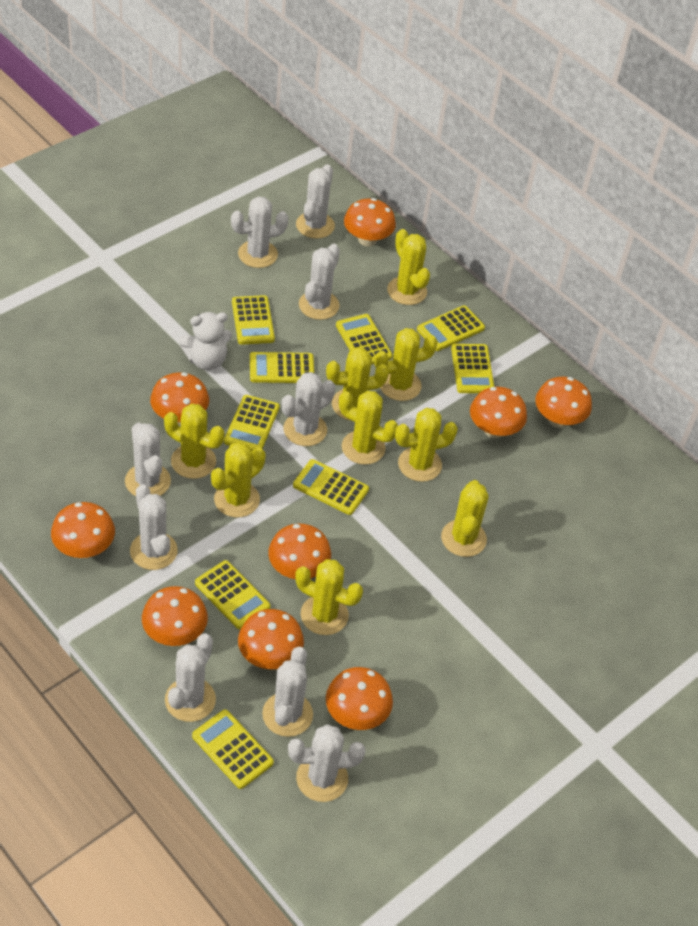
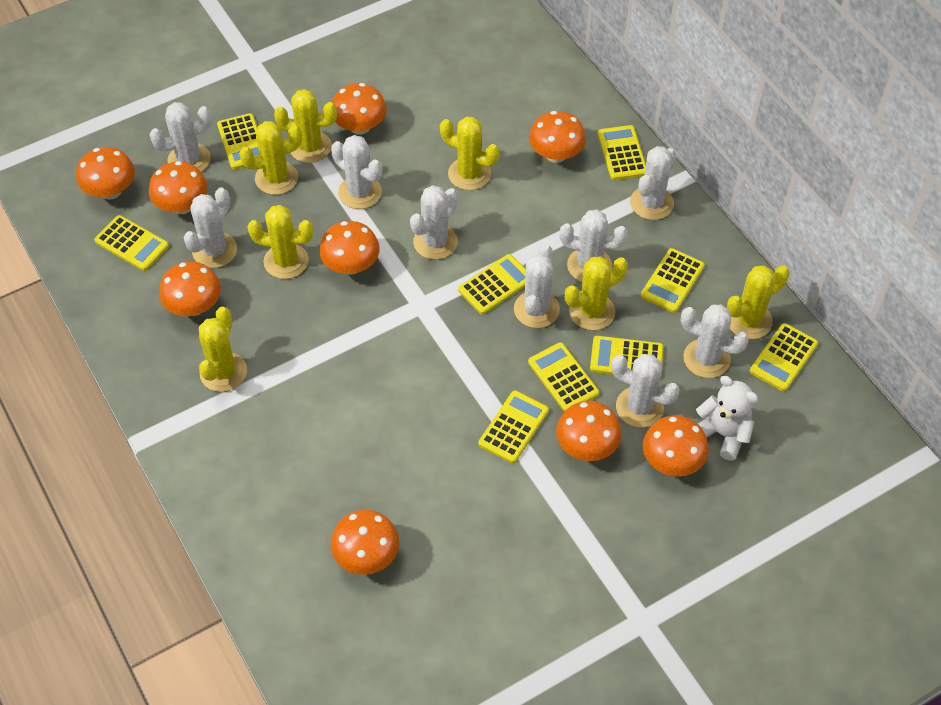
yellow cactus: [164,404,224,479] [211,442,266,517] [295,559,363,635] [326,347,389,421] [339,391,398,465] [375,328,438,401] [387,229,430,305] [395,408,458,482] [441,480,488,557] = 9 -> [199,307,247,392] [239,121,302,195] [247,205,313,279] [274,89,337,163] [440,117,500,190] [565,256,628,330] [727,265,790,339] = 7

